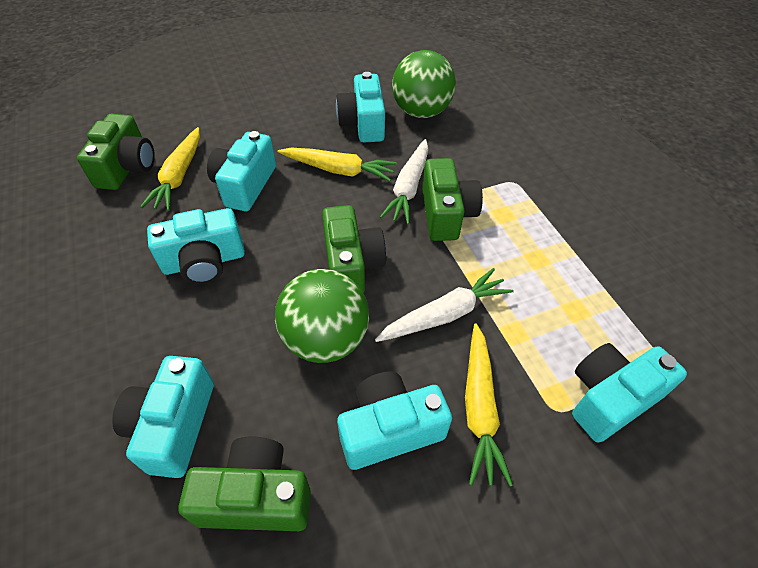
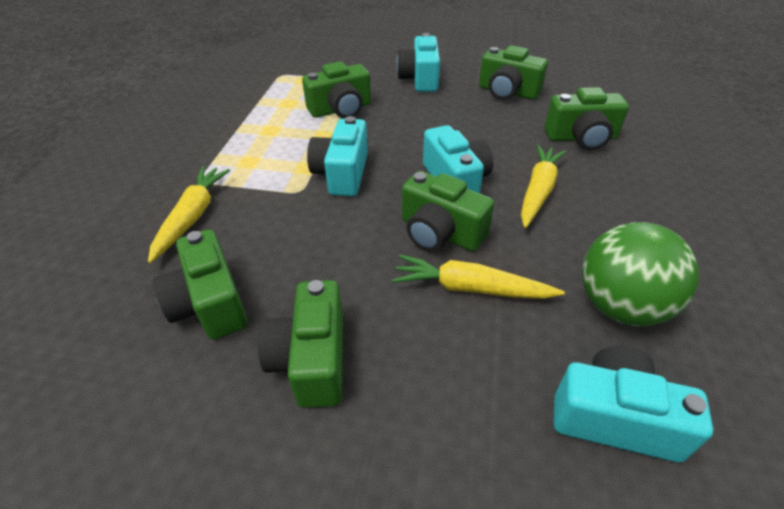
green ball: [275,269,369,363] [392,50,456,118] = 2 -> [582,222,699,326] = 1
green camera: [77,114,155,190] [178,437,311,531] [322,205,386,293] [422,158,483,241] = 4 -> [153,229,247,340] [258,280,343,408] [302,62,371,119] [402,171,494,252] [479,45,548,100] [545,87,629,150] = 6
turquoise camera: [112,356,214,478] [147,208,245,284] [207,131,276,211] [336,72,385,142] [337,371,452,470] [572,343,687,443] = 6 -> [307,116,368,196] [396,33,440,92] [423,125,493,193] [554,346,713,462] = 4
white carrot: [375,268,514,342] [380,139,428,224] = 2 -> none = 0

